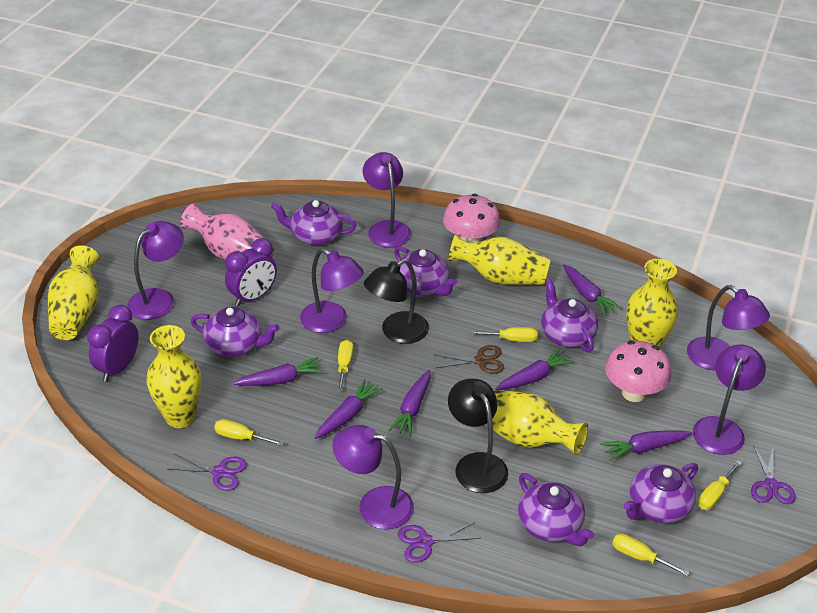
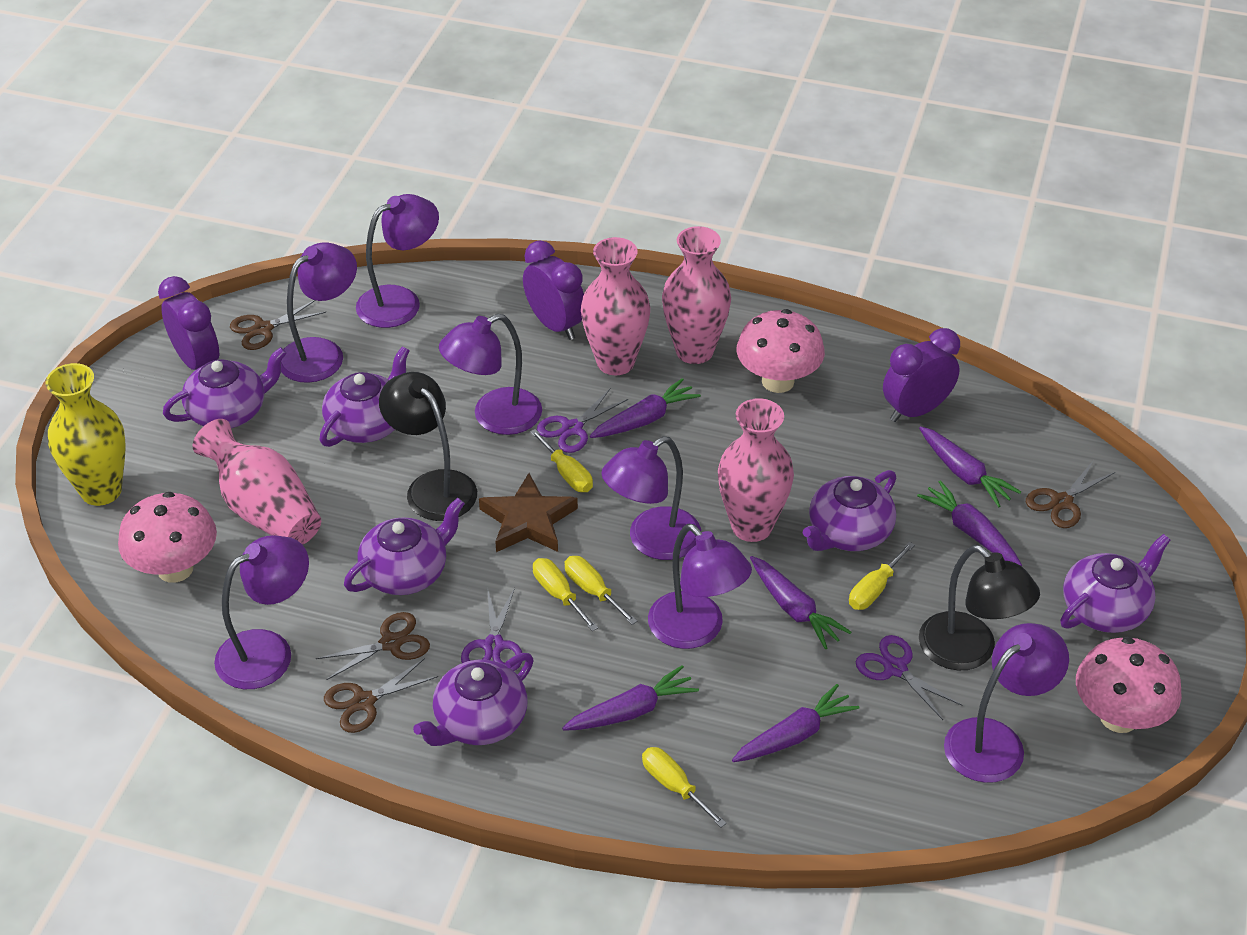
brown scissors: [433,345,504,374] = 1 -> [230,300,326,350] [316,612,430,680] [324,658,438,733] [1026,460,1115,528] = 4
brown star: none = 0 -> [479,473,578,552] = 1
pink mushroom: [443,194,500,243] [605,341,672,402] = 2 -> [118,492,217,583] [736,309,825,393] [1076,637,1182,733] = 3
pink vase: [180,203,274,260] = 1 -> [192,419,321,545] [581,237,650,375] [662,226,731,364] [718,398,794,542] = 4
purple clock: [87,305,139,382] [225,238,277,306] = 2 -> [158,276,219,370] [523,240,584,340] [883,328,960,422] = 3
purple lamp: [128,221,184,320] [300,248,364,333] [332,425,414,529] [363,152,411,248] [687,285,770,370] [693,344,766,455] = 6 -> [214,535,309,689] [281,242,357,383] [356,194,439,328] [439,314,542,435] [601,436,701,560] [648,524,752,649] [944,623,1069,783] = 7
yellow vase: [48,246,99,340] [146,325,202,428] [448,234,551,285] [485,390,588,455] [626,259,678,348] = 5 -> [45,363,126,506] = 1

